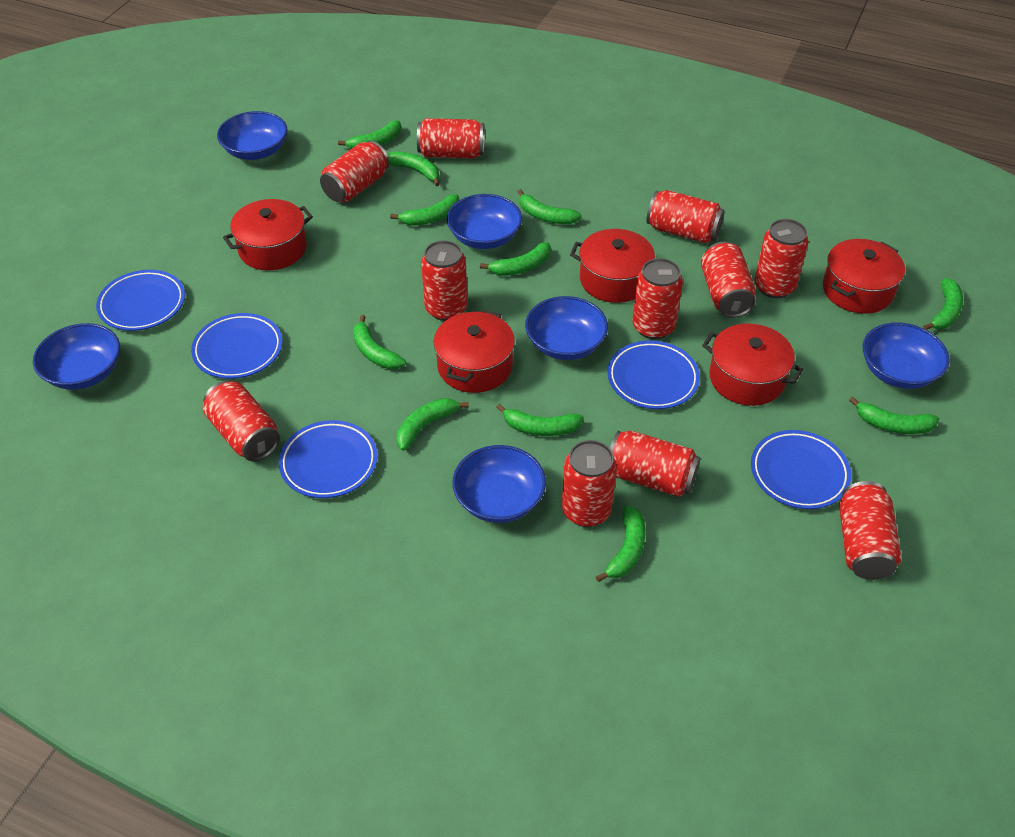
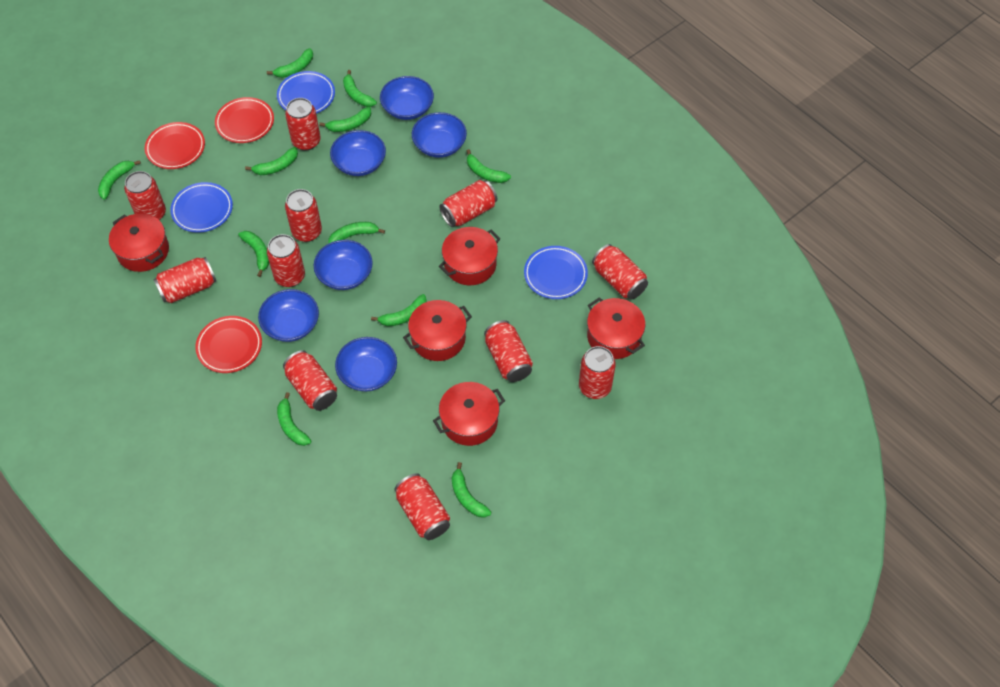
blue plate: [96,270,185,331] [191,313,282,379] [279,420,377,498] [608,340,700,409] [751,430,851,509] = 5 -> [170,182,233,233] [277,71,335,114] [524,246,588,299] = 3
red plate: none = 0 -> [145,122,205,169] [195,316,262,373] [215,97,274,143] = 3

